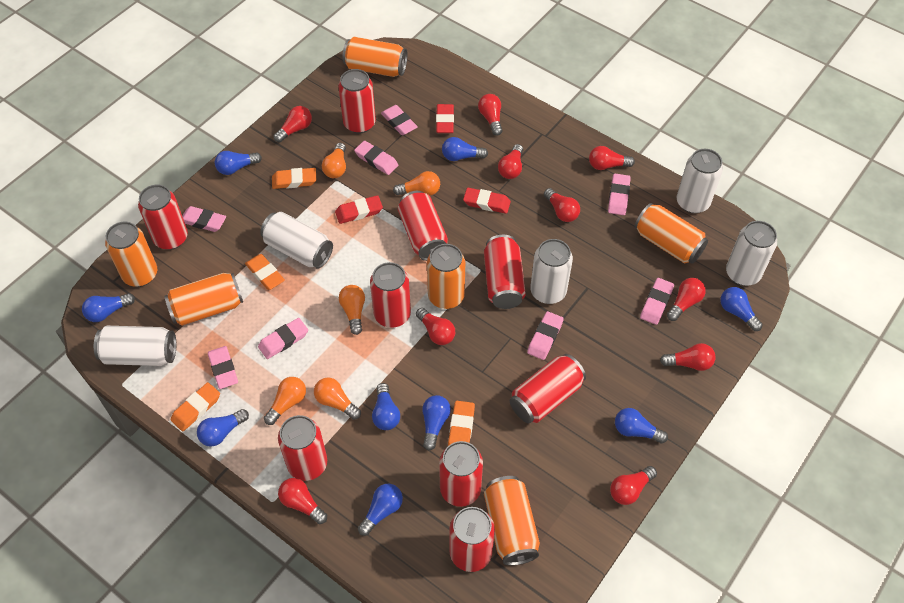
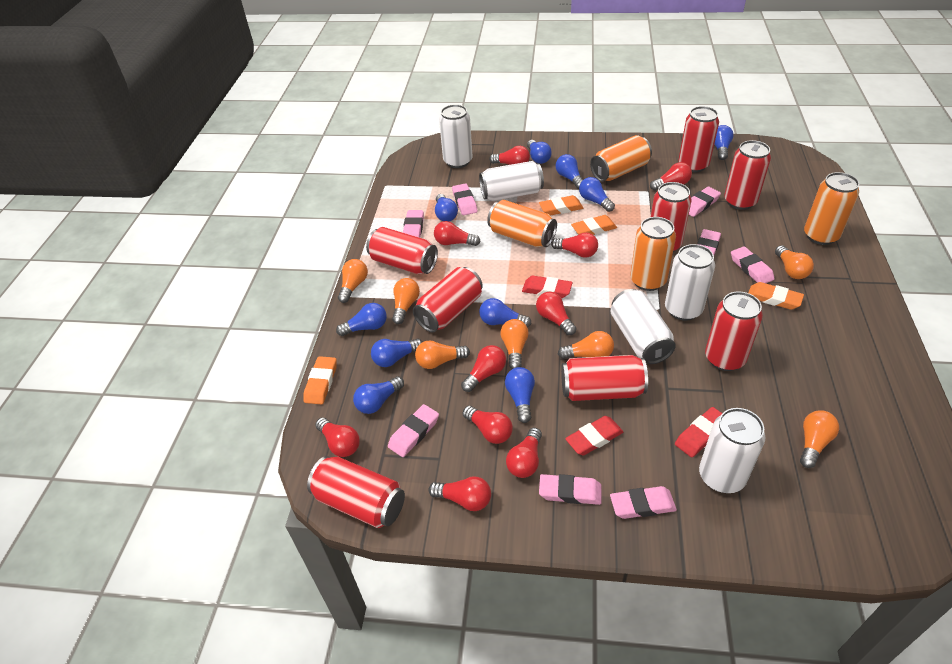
blue light bulb: [82,293,135,322] [197,409,249,447] [215,151,262,175] [358,484,403,536] [372,383,400,430] [422,395,451,450] [442,137,488,161] [615,408,668,443] [720,287,763,331] = 9 -> [336,303,387,336] [353,376,404,414] [371,339,422,367] [435,194,458,221] [479,298,531,328] [505,367,535,423] [527,140,552,164] [555,154,583,189] [579,177,615,212] [714,125,734,160] = 10
orange can: [105,222,157,287] [164,273,243,326] [343,37,408,77] [427,244,465,309] [484,476,540,566] [634,203,708,264] = 6 -> [487,200,557,247] [590,135,652,181] [630,217,676,291] [804,172,859,245] = 4
orange light bulb: [264,377,306,425] [314,378,361,420] [322,143,346,178] [339,285,365,335] [393,171,440,196] = 5 -> [338,259,368,303] [392,278,420,324] [415,340,470,369] [500,319,529,369] [558,331,614,359] [775,245,814,279] [800,410,839,468] = 7
red can: [138,185,188,250] [278,415,327,481] [338,69,376,134] [370,262,411,328] [398,191,448,261] [439,441,483,507] [449,507,495,572] [484,235,526,309] [510,354,586,424] = 9 -> [307,456,405,528] [366,227,438,274] [413,267,483,333] [561,355,648,401] [651,182,691,252] [679,106,719,172] [705,291,763,371] [724,140,771,210] = 8

